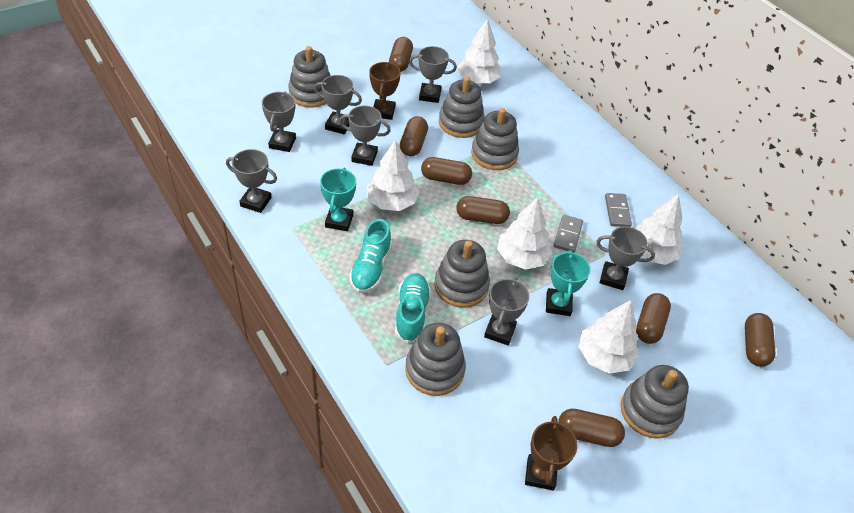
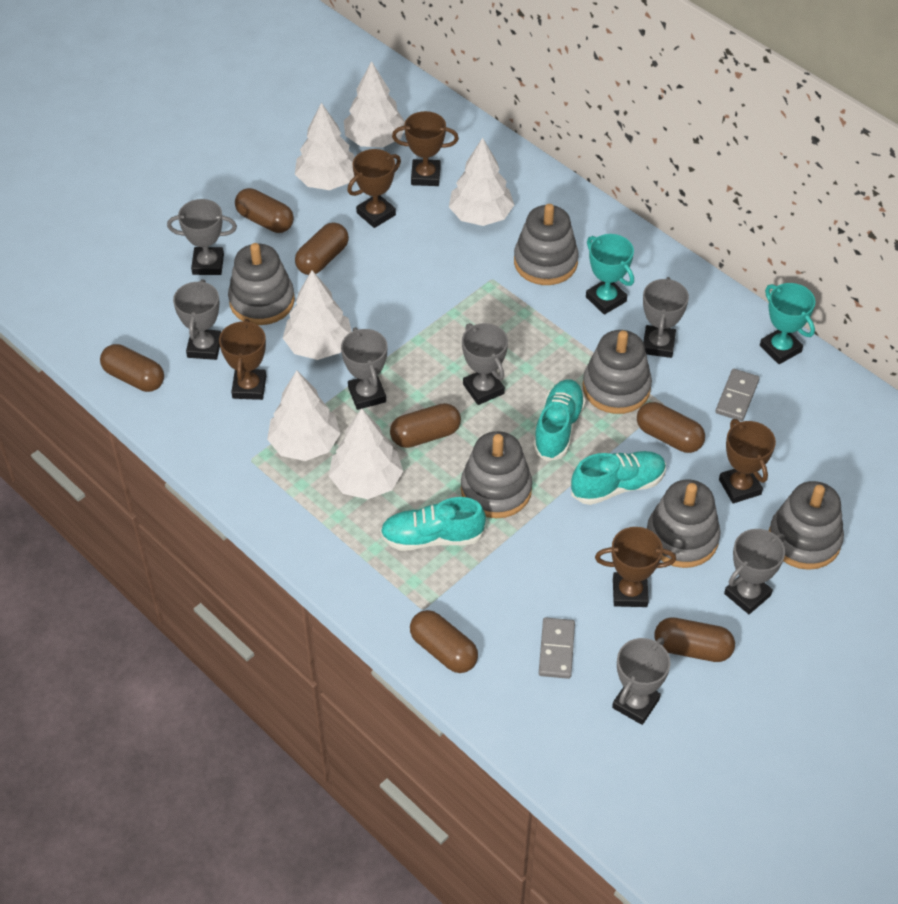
brown trophy: [369,62,401,120] [525,416,578,491] = 2 -> [219,319,266,400] [347,149,401,228] [392,111,459,186] [595,527,676,607] [719,419,776,503] = 5
turquoise shoe: [349,219,392,293] [395,273,431,344] = 2 -> [380,497,486,551] [533,380,586,461] [571,451,666,505] = 3
white tree: [367,140,419,211] [457,18,501,83] [497,197,552,270] [579,300,639,374] [635,194,683,265] = 5 -> [267,370,341,461] [283,270,352,360] [295,103,355,190] [329,408,403,499] [344,61,405,147] [449,138,514,226] = 6

